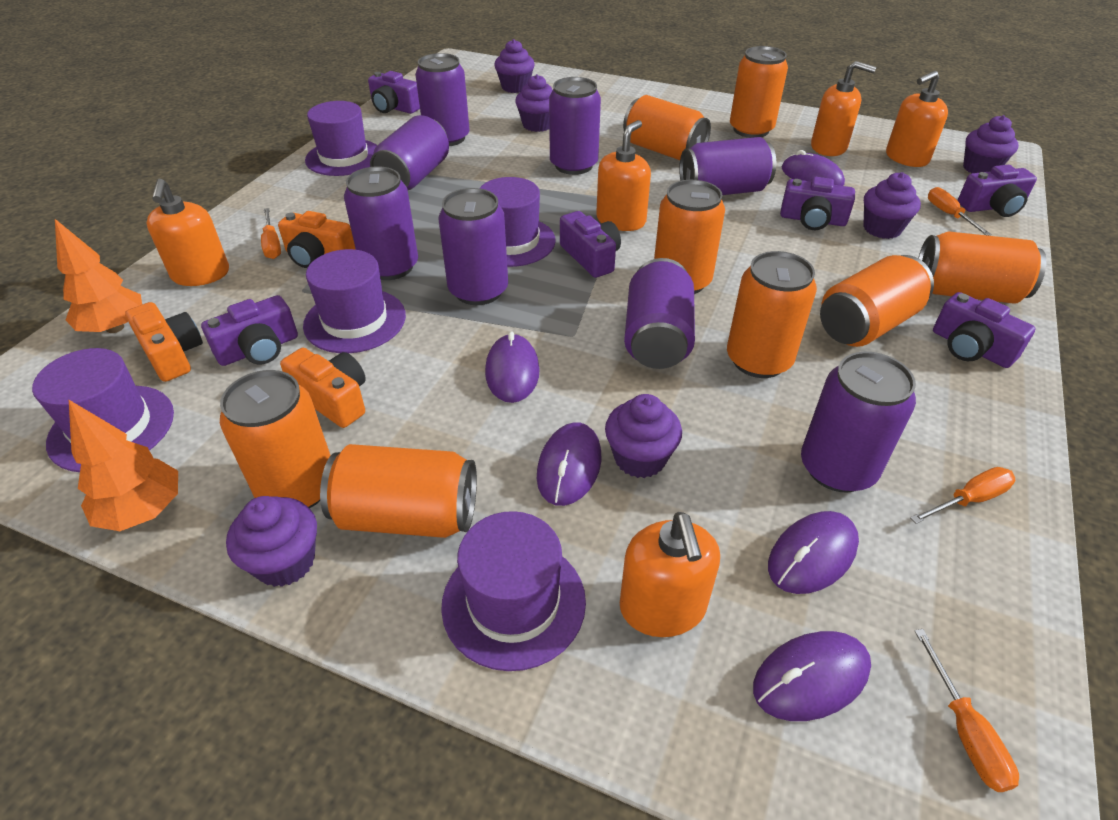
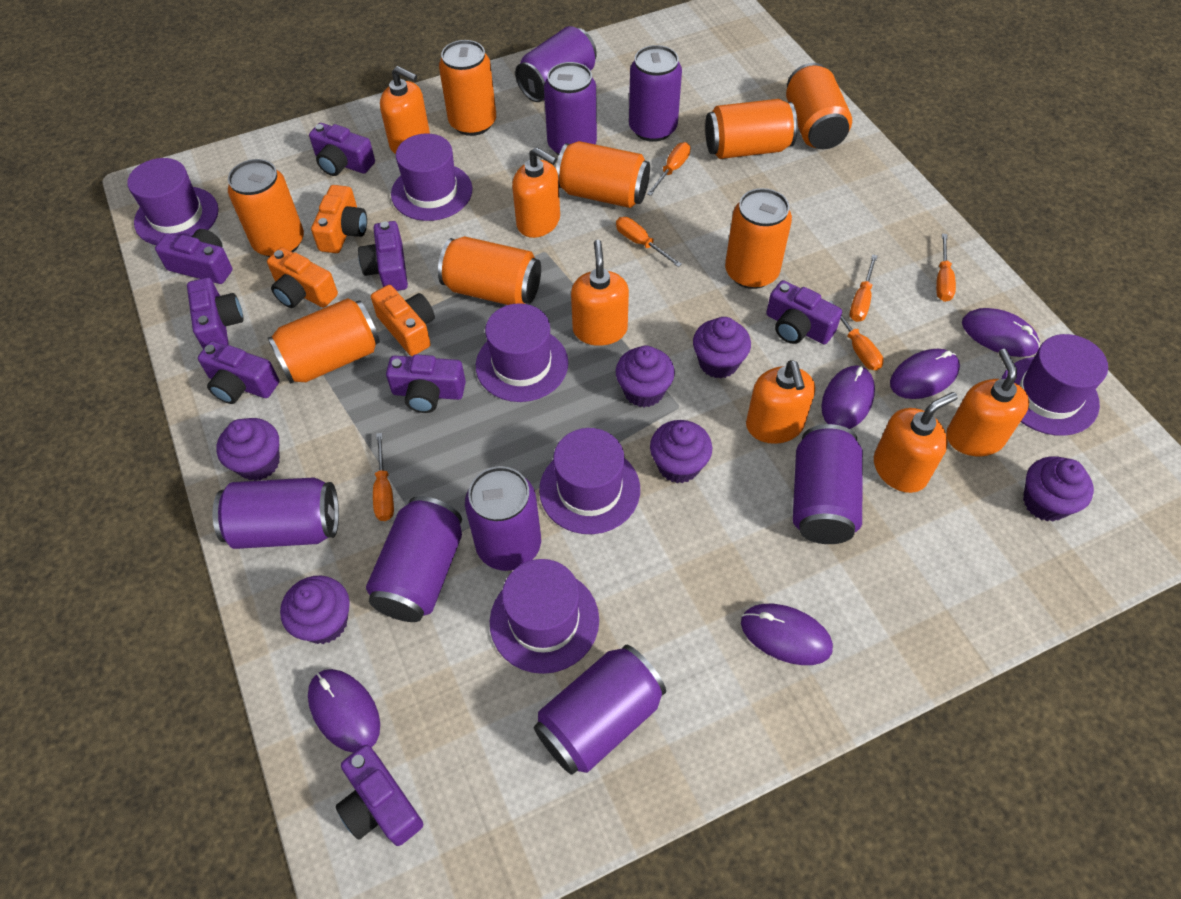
orange screwdriver: [261,208,281,259] [910,467,1015,524] [914,629,1019,792] [928,187,991,236] = 4 -> [373,433,394,521] [616,217,682,267] [647,142,691,196] [829,301,884,370] [850,254,877,322] [936,234,956,302] = 6
orange soap dispenser: [146,179,229,286] [596,120,651,231] [620,512,720,637] [811,61,876,156] [886,71,948,167] = 5 -> [380,66,430,154] [512,147,560,238] [571,240,629,346] [746,360,815,444] [874,392,958,493] [946,349,1029,456] = 6
orange tree: [55,219,142,333] [69,400,178,531] = 2 -> none = 0
purple camera: [201,295,298,366] [368,71,420,114] [560,211,621,278] [780,177,855,230] [933,292,1036,368] [958,165,1037,217] = 6 -> [155,229,233,284] [187,277,244,349] [198,341,279,404] [309,123,375,176] [336,745,423,846] [358,221,408,291] [386,354,466,413] [766,280,842,344] = 8
purple hat: [32,348,174,472] [303,249,406,353] [305,101,377,176] [441,511,586,671] [480,177,556,267] = 5 -> [127,158,218,245] [391,134,472,221] [476,303,568,402] [490,559,599,674] [539,428,640,534] [1002,334,1108,436] = 6

